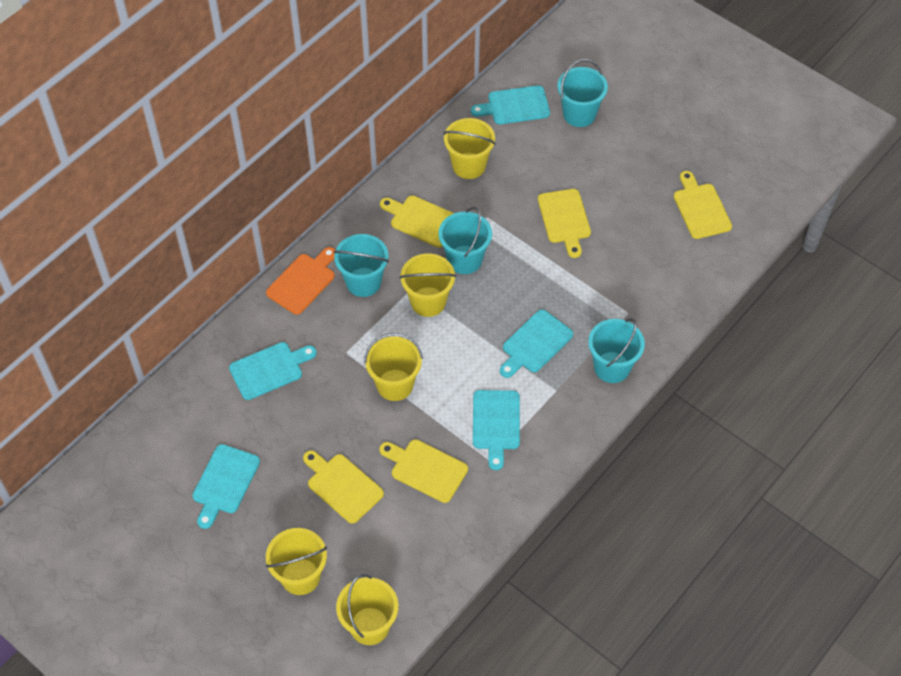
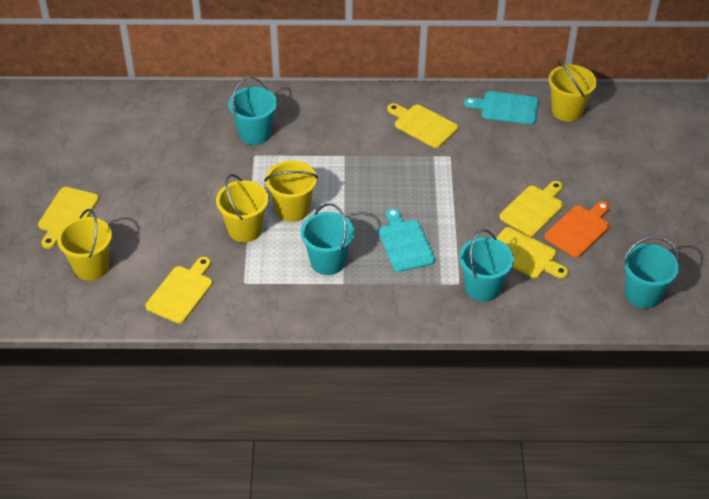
turquoise cutting board: [192,444,260,529] [229,342,317,400] [471,85,550,124] [473,390,520,470] [500,309,573,378] = 5 -> [378,208,435,272] [464,91,539,125] = 2
yellow bucket: [265,528,327,595] [336,574,398,645] [364,333,423,401] [399,253,456,317] [443,118,496,179] = 5 -> [57,209,112,281] [216,174,269,243] [264,160,318,222] [549,60,597,122] = 4

